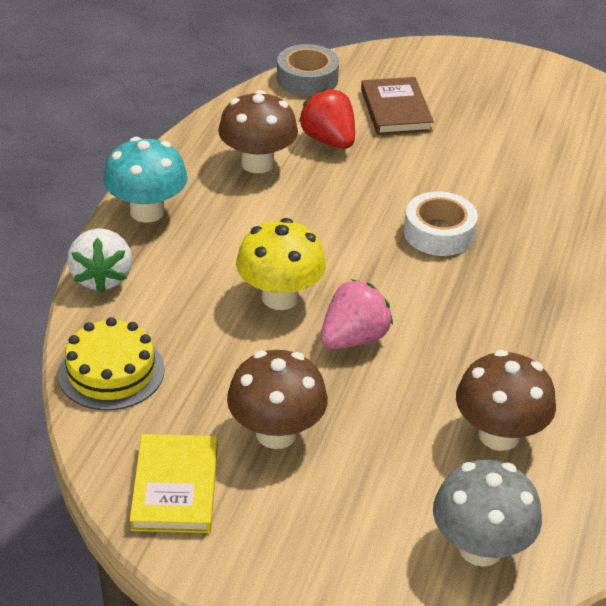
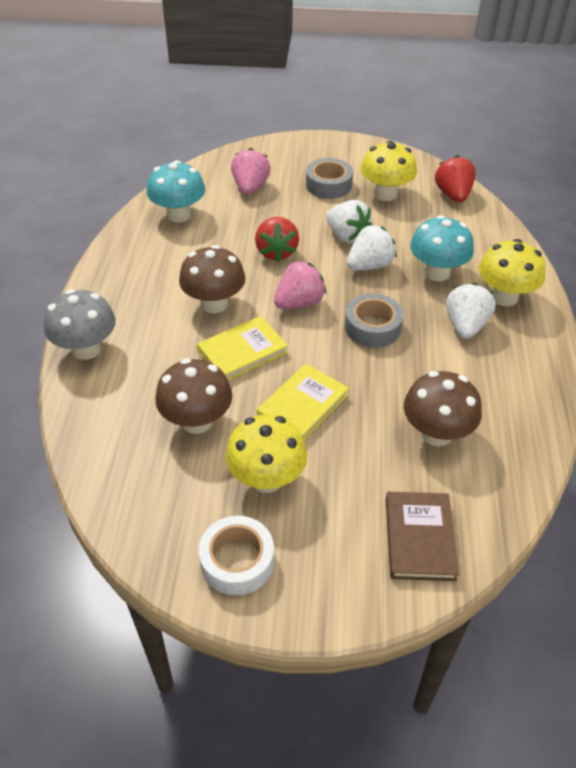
grey tape: [277,44,339,96] = 1 -> [306,158,353,199] [345,293,404,348] = 2
pink strawberry: [321,279,393,349] = 1 -> [231,148,271,195] [274,260,326,309] = 2
red strawberry: [299,88,355,149] = 1 -> [255,217,299,262] [435,155,476,203] = 2
turquoise mushroom: [103,137,188,223] = 1 -> [147,160,205,223] [410,215,474,281] = 2
white strawberry: [67,228,132,293] = 1 -> [326,200,372,243] [347,225,397,270] [446,283,496,339] = 3
yellow book: [130,434,218,533] = 1 -> [197,316,288,381] [257,364,349,440] = 2
yellow cake: [58,317,165,410] = 1 -> none = 0
yellow mushroom: [236,218,326,310] = 1 -> [225,415,307,493] [361,141,417,201] [479,239,546,306] = 3

